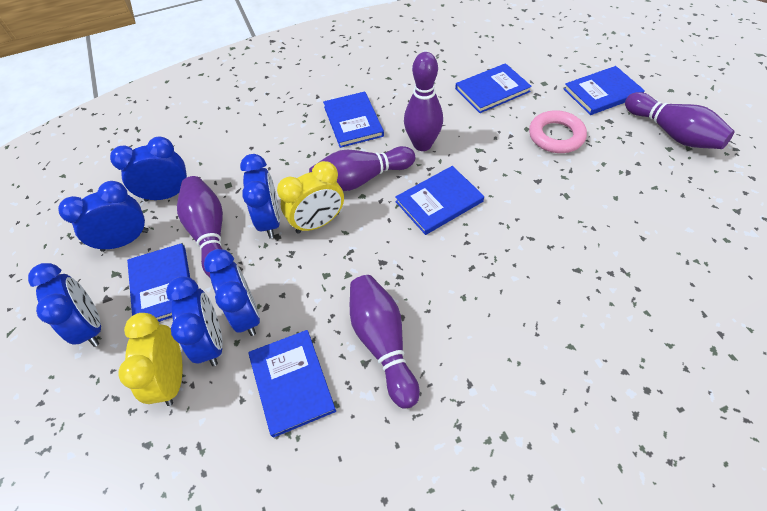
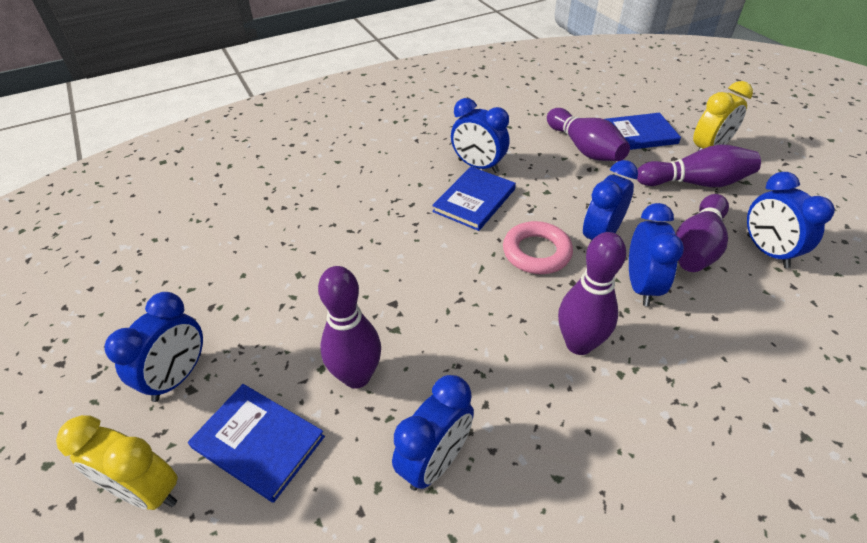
blue book: [127,243,190,322] [248,330,336,438] [323,91,384,148] [395,166,484,235] [455,63,532,113] [564,66,645,115] = 6 -> [188,384,325,503] [432,167,516,231] [605,113,681,150] = 3

